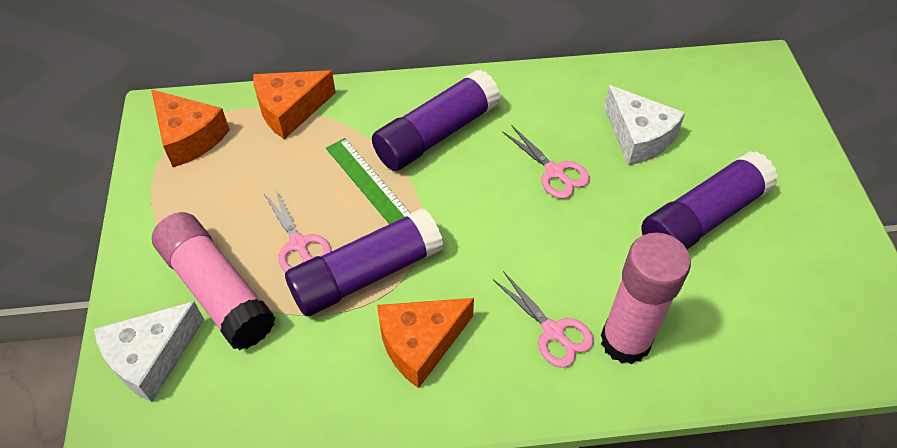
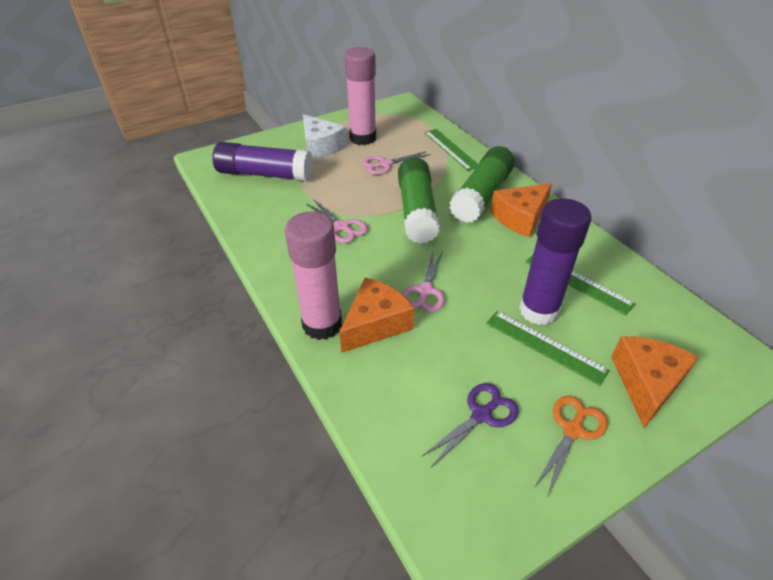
green glue stick: none = 0 -> [398,157,440,243] [450,146,515,223] = 2
green ruler: [326,138,410,224] = 1 -> [424,129,479,171] [486,311,610,386] [525,255,635,316] = 3
orange scissors: none = 0 -> [534,396,608,495] = 1
purple glue stick: [285,208,443,316] [372,69,500,171] [641,151,778,249] = 3 -> [213,142,313,181] [519,198,591,325] = 2
purple scissors: none = 0 -> [421,383,519,467] = 1
white cheese: [94,301,204,402] [604,85,685,166] = 2 -> [303,114,347,159] = 1

